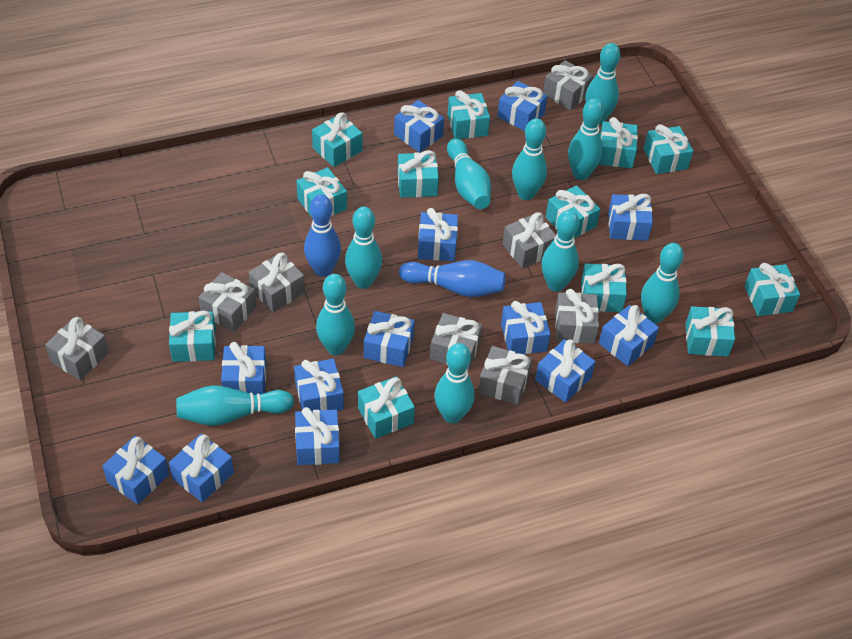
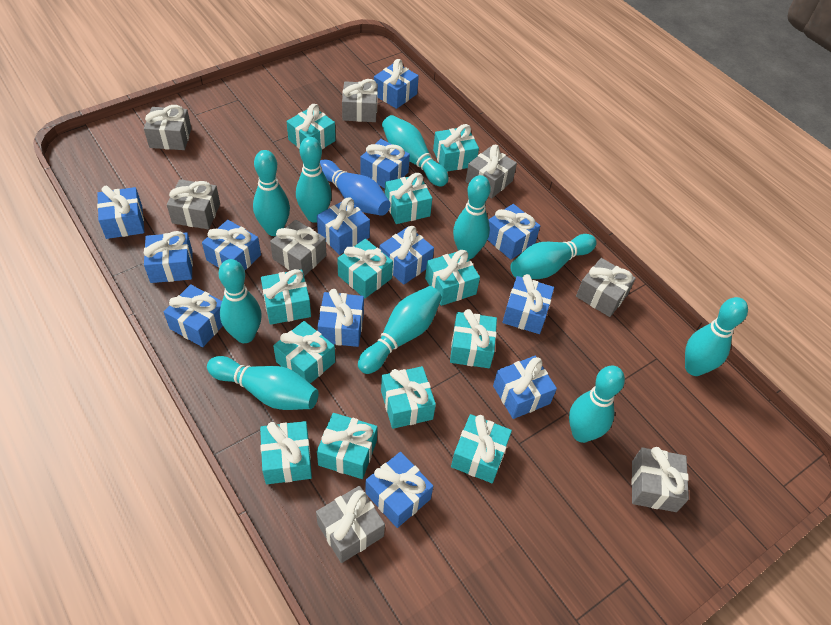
blue bowling pin: [304,194,341,277] [399,260,506,297] = 2 -> [320,160,391,216] = 1

